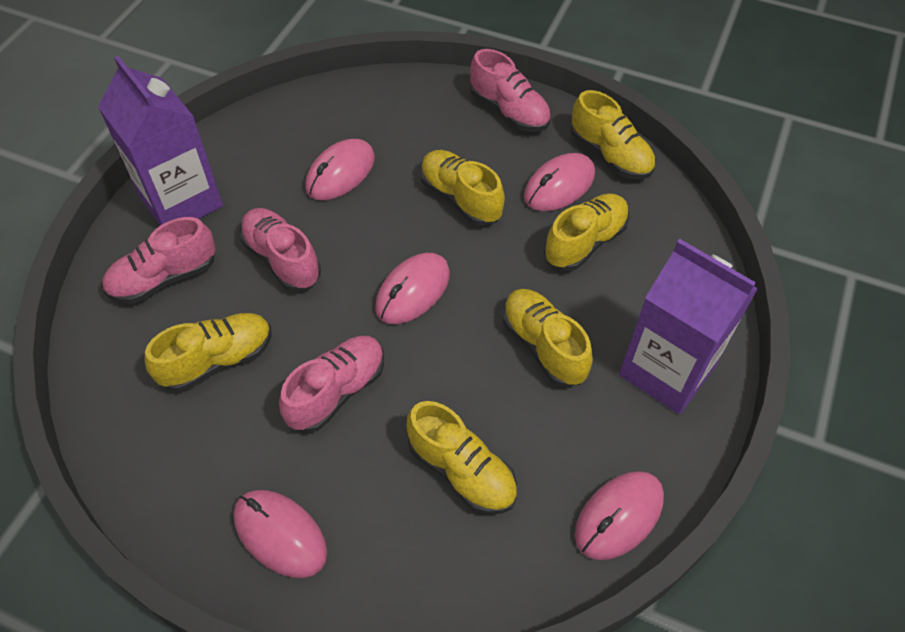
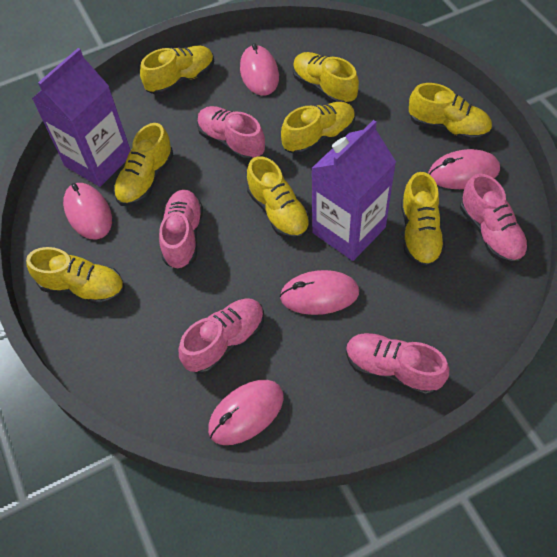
pink shoe: [102,217,216,304] [239,208,321,291] [279,336,384,433] [470,49,551,132] = 4 -> [159,189,203,270] [179,298,264,374] [197,106,265,161] [346,333,449,396] [460,173,528,264] = 5
yellow shoe: [145,313,272,392] [406,401,517,514] [420,150,505,226] [503,289,593,387] [544,193,629,271] [571,90,655,179] = 6 -> [26,247,124,305] [114,123,174,206] [140,46,214,95] [247,156,310,239] [281,102,355,155] [293,52,359,104] [401,172,445,268] [409,83,492,141] = 8

